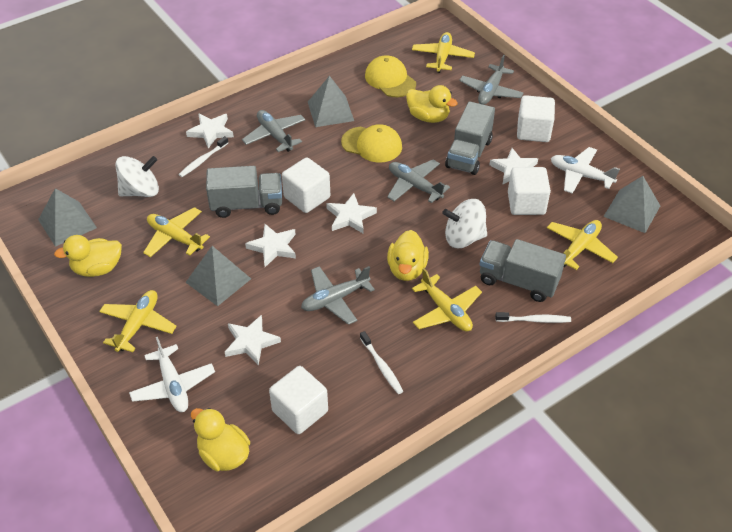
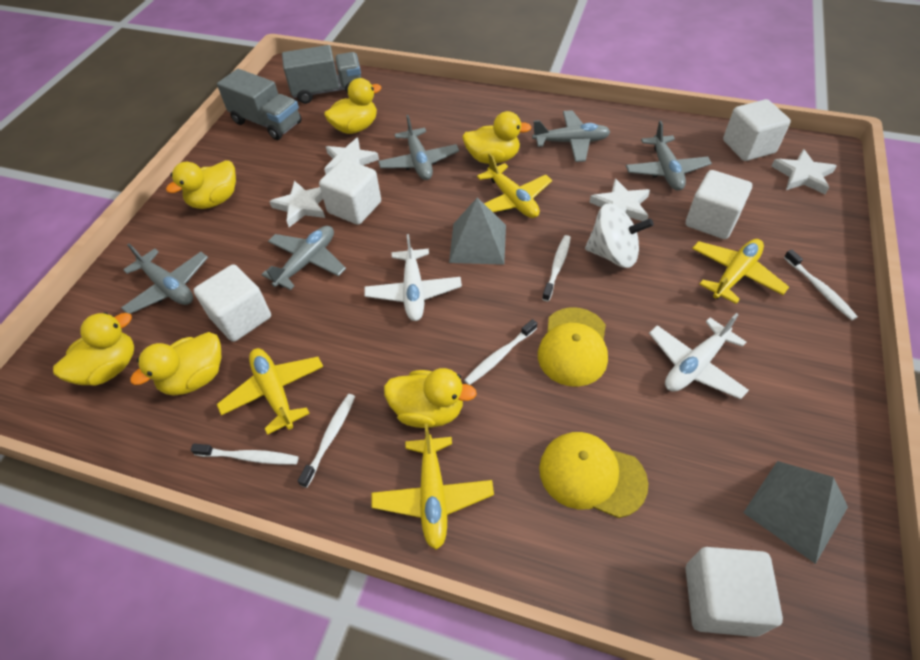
grey plane: [242,110,305,152] [301,266,375,325] [387,159,450,203] [459,55,523,105] = 4 -> [121,244,208,314] [261,226,346,290] [378,115,459,180] [532,110,610,162] [626,121,712,191] = 5
grey pyramid: [38,188,97,247] [186,246,251,306] [308,76,354,127] [603,176,660,233] = 4 -> [449,197,506,265] [743,461,848,564] = 2
grey truck: [206,166,282,218] [445,101,495,175] [479,239,566,302] = 3 -> [217,69,302,140] [282,45,361,104] = 2
white cube: [269,366,328,434] [282,157,330,213] [508,167,551,215] [517,95,555,142] = 4 -> [194,265,271,342] [319,159,381,225] [685,547,783,637] [686,170,752,239] [723,99,791,161] = 5
white spinning top: [115,156,159,197] [442,199,487,248] = 2 -> [585,203,654,268] = 1
white star: [186,114,234,148] [225,315,281,366] [245,224,296,267] [326,193,377,233] [490,148,538,185] = 5 -> [269,181,325,227] [324,138,379,174] [589,179,650,221] [772,149,837,194] = 4
white toothbrush: [178,136,228,177] [360,331,403,394] [495,312,571,323] = 3 -> [190,444,298,465] [298,394,355,488] [464,319,537,385] [542,235,571,301] [784,249,858,320] = 5
yellow duck: [54,235,122,277] [191,408,250,471] [387,230,429,281] [406,85,458,123] = 4 -> [53,312,134,386] [130,332,221,396] [166,160,236,209] [324,78,381,134] [384,368,477,428] [462,111,532,164] = 6
yellow plane: [99,290,177,352] [143,207,210,257] [412,32,475,73] [412,268,482,331] [547,220,618,270] = 5 -> [217,348,323,435] [371,424,494,550] [477,153,552,218] [692,239,789,304] = 4

